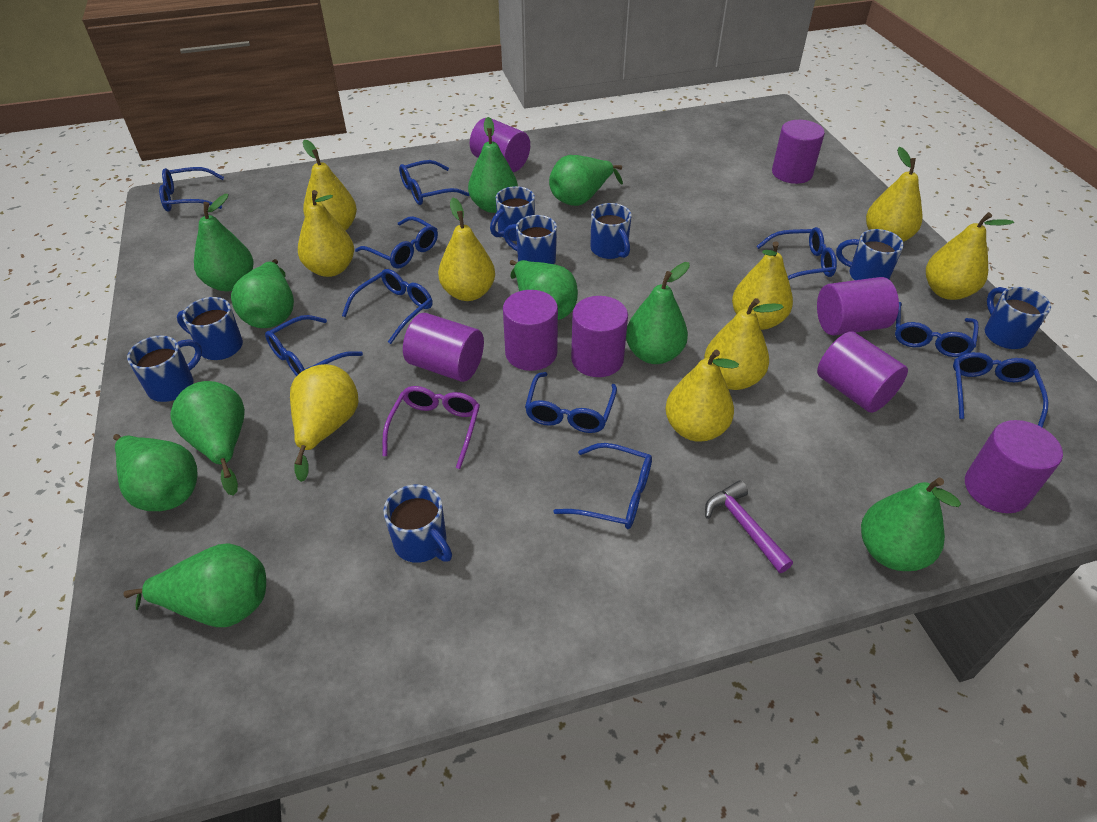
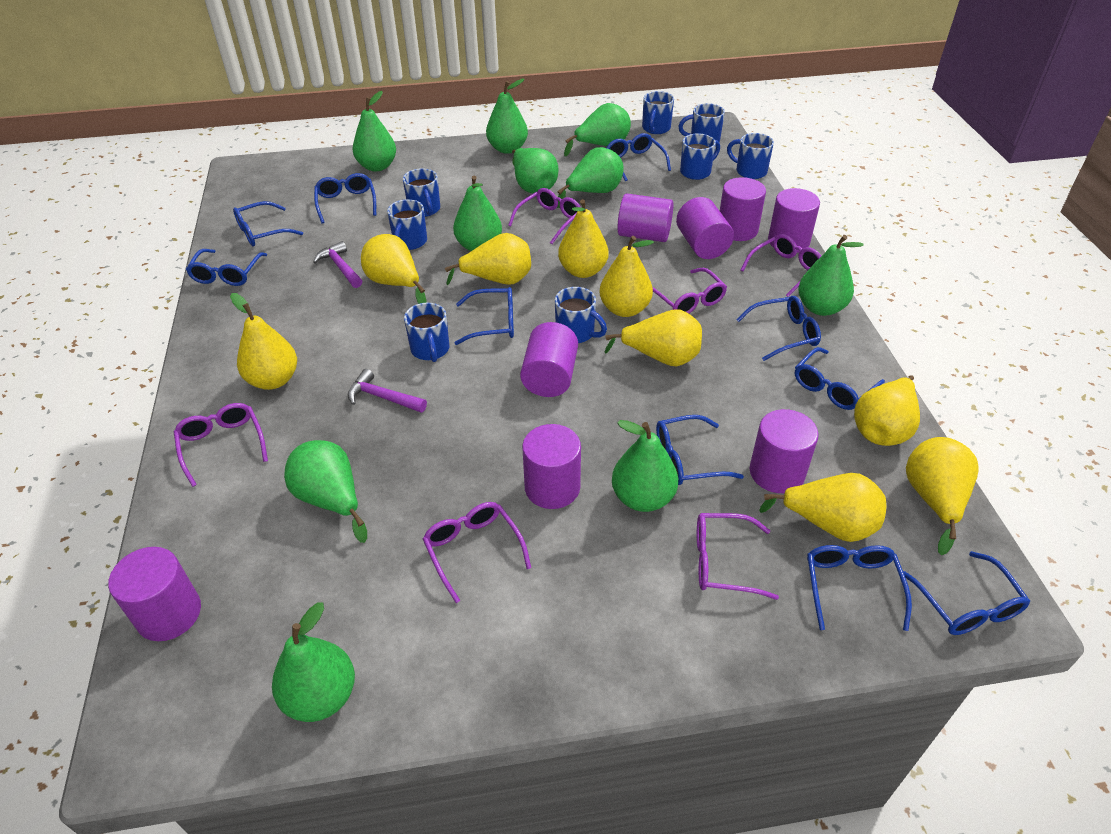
purple glasses: [382,386,480,469] = 1 -> [174,403,268,487] [423,502,531,603] [508,188,580,244] [652,268,727,313] [697,513,779,600] [740,234,821,297] = 6
purple hammer: [705,480,793,573] = 1 -> [313,241,362,288] [348,369,427,413] = 2

